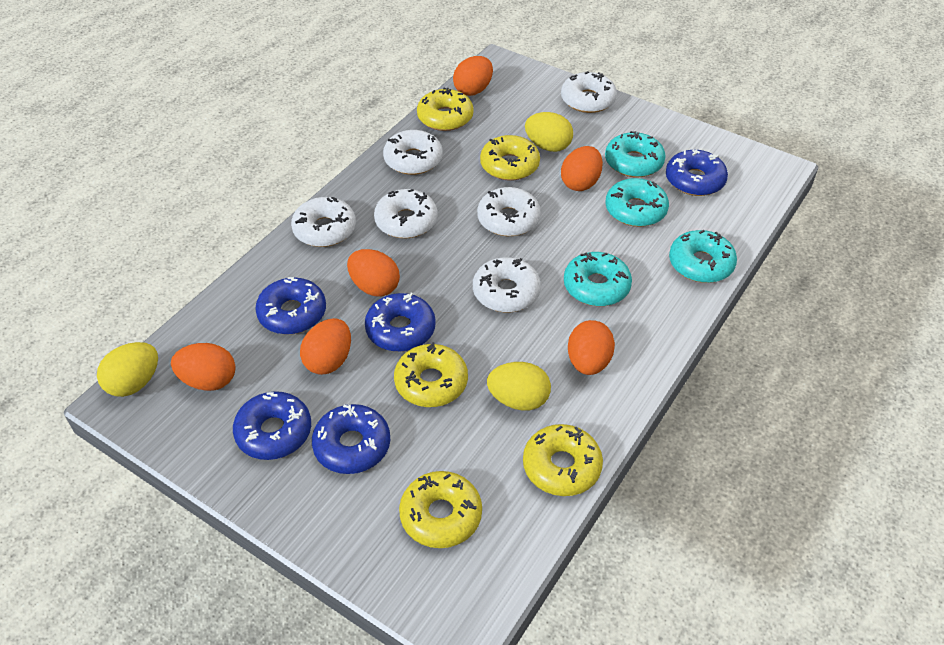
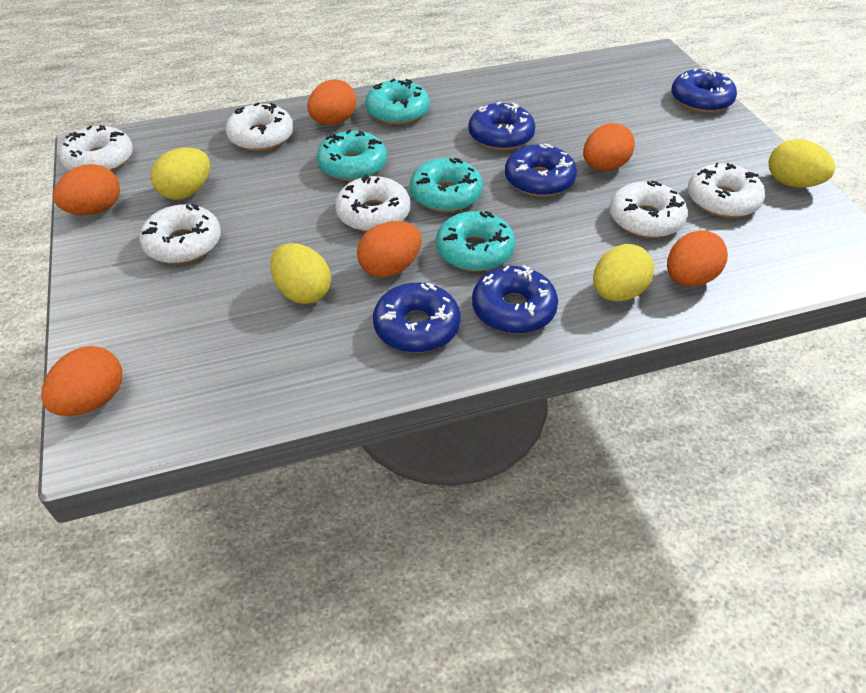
yellow donut: [394,342,468,407] [399,471,482,548] [417,87,474,131] [480,135,540,181] [523,424,603,496] = 5 -> none = 0
yellow egg: [97,342,158,397] [487,362,551,411] [525,112,573,152] = 3 -> [151,148,210,200] [270,243,331,304] [593,244,654,302] [769,139,835,188] = 4

